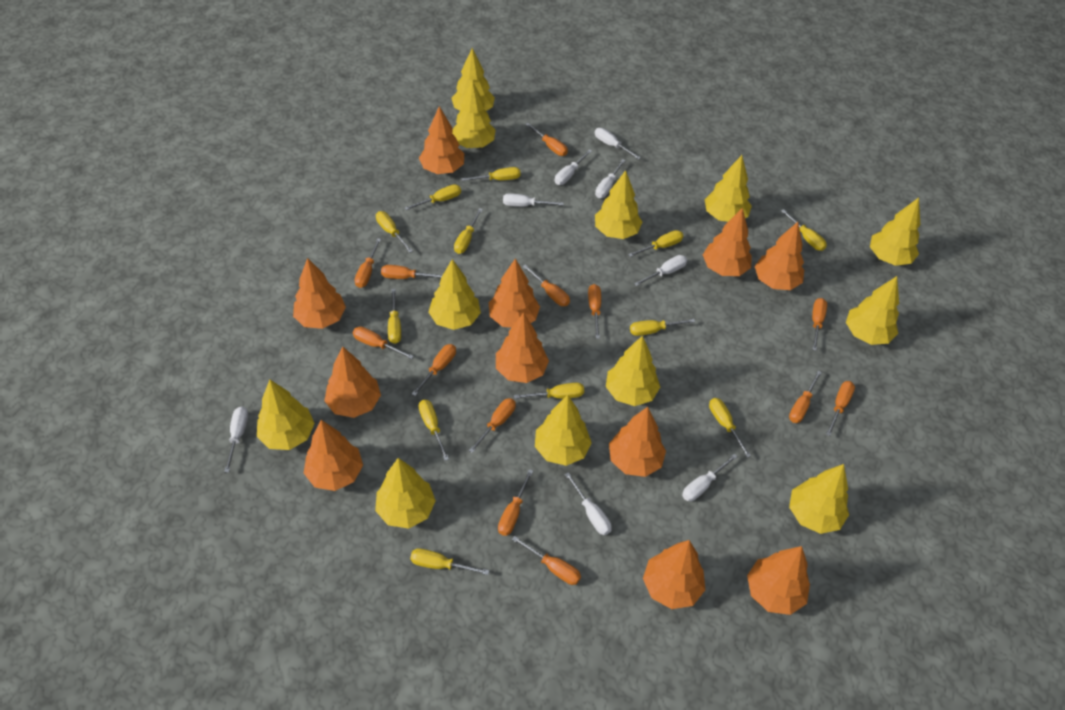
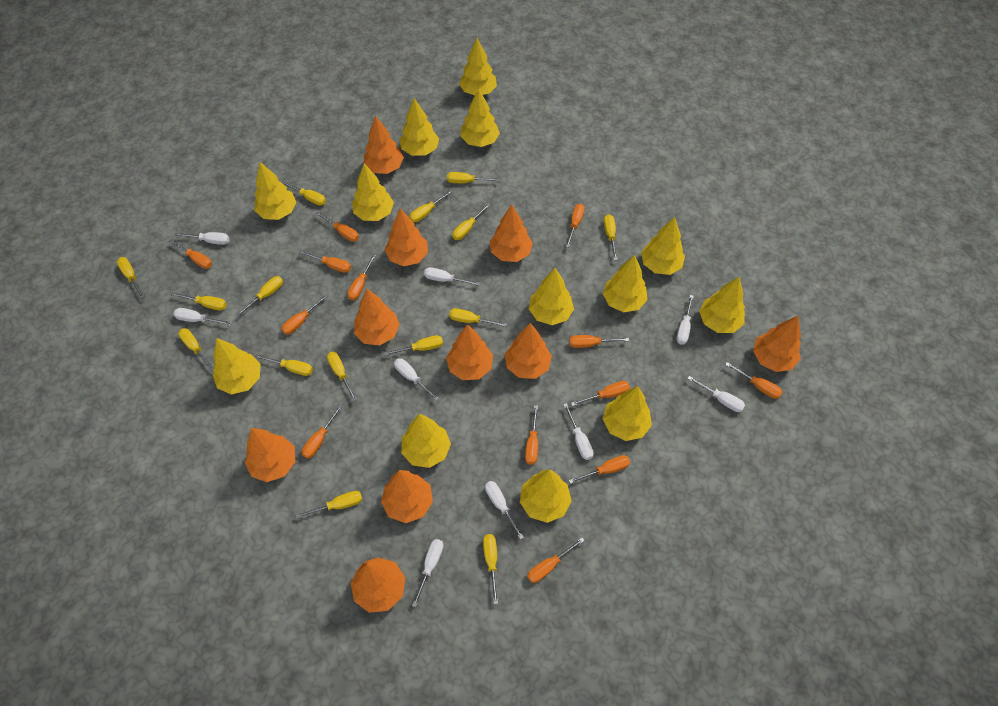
orange tree: [293,258,346,329] [304,420,363,491] [324,346,381,418] [419,106,464,174] [489,258,540,328] [496,312,549,383] [609,407,666,477] [643,540,706,609] [703,208,752,276] [747,546,810,615] [755,222,804,290] = 11 -> [245,428,295,482] [351,557,405,613] [354,289,400,345] [364,115,404,174] [381,470,433,523] [385,208,428,266] [446,324,493,380] [490,204,533,262] [505,323,552,379] [753,316,801,372] = 10
white screwdriver: [224,406,248,473] [503,193,564,207] [555,150,592,185] [565,472,612,535] [595,128,641,160] [595,159,626,198] [634,255,687,286] [682,454,738,501] = 8 -> [173,308,231,325] [175,232,230,245] [394,358,439,400] [412,539,444,607] [424,267,480,286] [485,481,524,540] [563,403,594,460] [677,295,693,345] [687,376,745,412] = 9
yellow screwdriver: [376,211,413,253] [388,289,401,344] [405,184,461,210] [410,548,489,575] [419,400,449,461] [454,208,483,254] [461,167,521,181] [514,383,584,399] [628,230,683,257] [630,319,695,336] [709,398,751,458] [781,209,827,251] = 12 -> [117,257,144,299] [171,292,227,311] [178,328,214,371] [236,276,283,316] [255,354,313,376] [281,181,326,206] [296,491,362,518] [327,352,357,402] [384,335,443,356] [409,190,453,222] [447,172,500,183] [449,308,507,327] [452,204,490,240] [483,534,498,604] [604,214,618,260] = 15
yellow tree: [257,380,315,450] [375,458,436,529] [429,259,481,330] [451,48,495,111] [452,81,495,148] [535,395,592,466] [595,170,642,239] [606,335,660,406] [705,155,752,222] [789,464,849,534] [846,276,899,345] [870,198,921,266] = 12 -> [213,338,261,394] [254,162,296,220] [352,163,394,221] [400,98,439,156] [401,413,451,468] [459,38,497,95] [460,88,500,147] [520,470,572,523] [529,268,574,325] [603,255,648,312] [603,386,652,441] [641,217,685,275] [699,277,745,333] = 13

